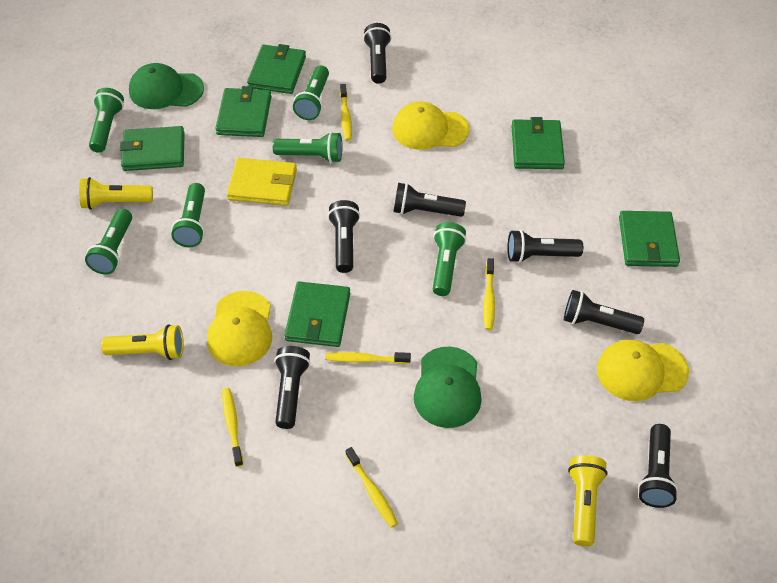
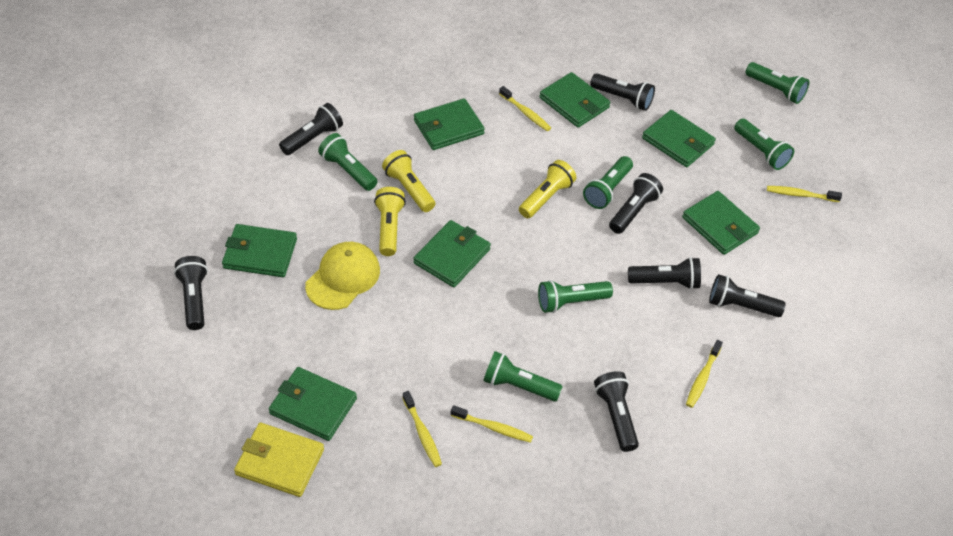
green cap: [129,63,204,109] [414,347,482,428] = 2 -> none = 0
green wallet: [120,126,185,171] [215,86,272,137] [247,44,306,94] [285,281,350,347] [512,117,565,169] [619,211,680,267] = 6 -> [222,224,297,277] [269,367,357,441] [414,98,485,150] [414,220,491,287] [539,72,610,128] [642,110,716,167] [682,191,760,255] = 7
yellow cap: [207,291,272,367] [392,101,470,150] [597,340,689,401] = 3 -> [305,242,380,310] = 1

